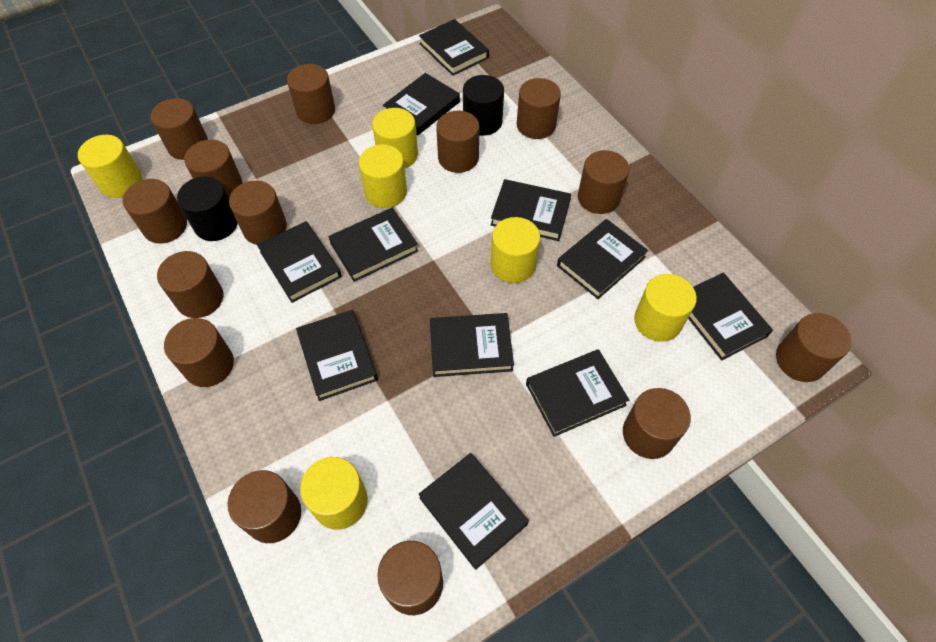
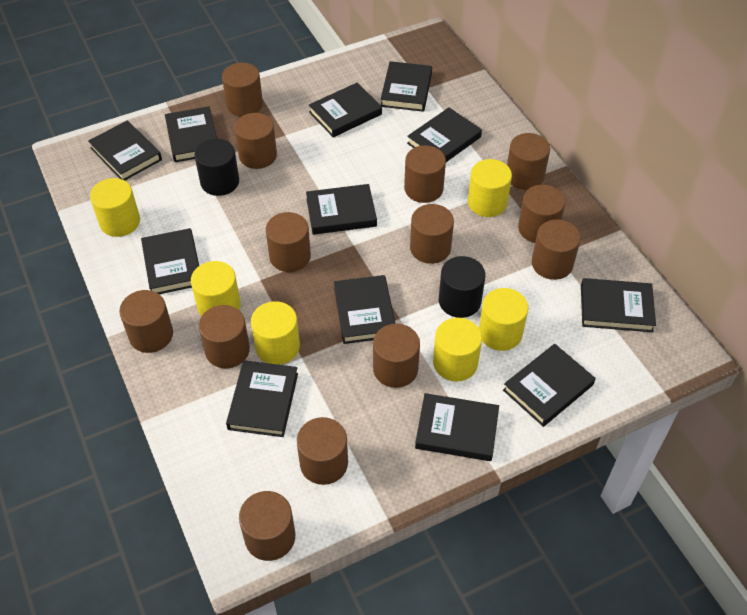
black book: [257,221,342,303] [296,310,378,401] [328,208,419,282] [383,73,460,135] [419,19,489,76] [419,453,529,570] [430,313,514,377] [491,179,571,241] [526,349,629,437] [557,219,648,299] [688,273,773,360] = 11 -> [88,121,162,181] [141,228,199,294] [165,106,217,162] [226,360,298,437] [306,184,377,235] [309,83,382,137] [334,275,395,344] [381,61,432,112] [407,108,482,162] [415,393,499,461] [503,344,596,427] [581,278,656,332] = 12
brown cylinder: [123,179,187,244] [150,98,208,160] [157,251,223,318] [164,318,234,387] [184,140,243,197] [227,470,301,543] [229,180,287,245] [287,64,335,124] [377,541,443,615] [436,111,479,173] [517,78,561,139] [578,150,629,214] [623,388,691,459] [776,313,852,382] = 14 -> [119,290,173,353] [199,305,250,368] [222,63,263,117] [234,113,277,169] [239,491,295,561] [266,212,311,272] [297,417,348,485] [373,324,420,388] [404,145,446,203] [410,204,454,264] [507,133,550,190] [518,185,565,243] [532,219,581,280] = 13

